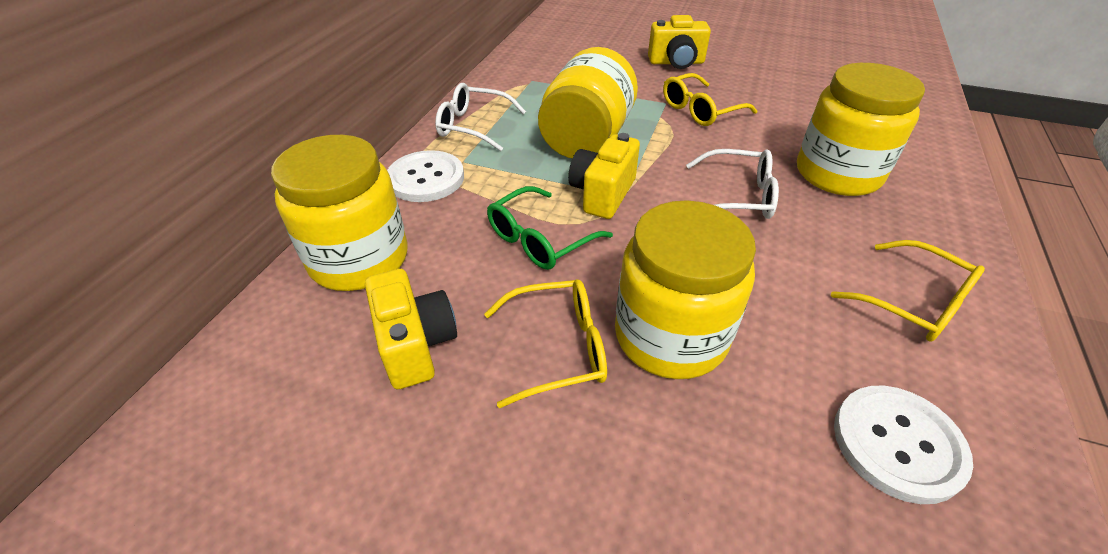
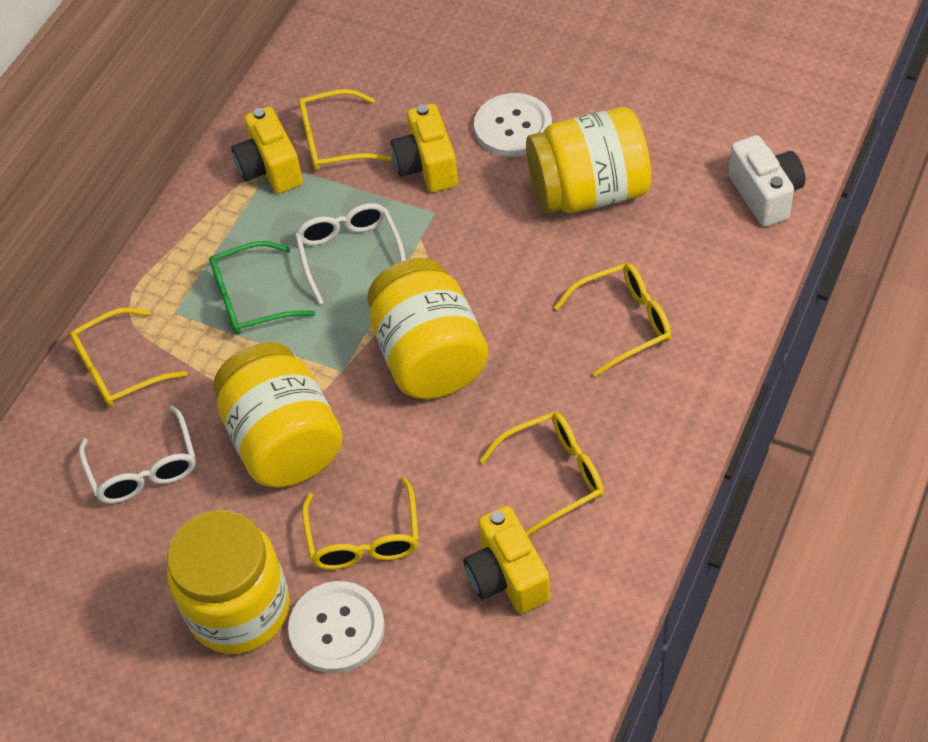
white camera: none = 0 -> [729,135,805,227] = 1
yellow glasses: [484,279,607,408] [663,73,757,126] [831,240,985,342] = 3 -> [69,307,187,407] [299,89,391,171] [302,477,419,570] [479,412,604,536] [554,263,671,377] = 5

